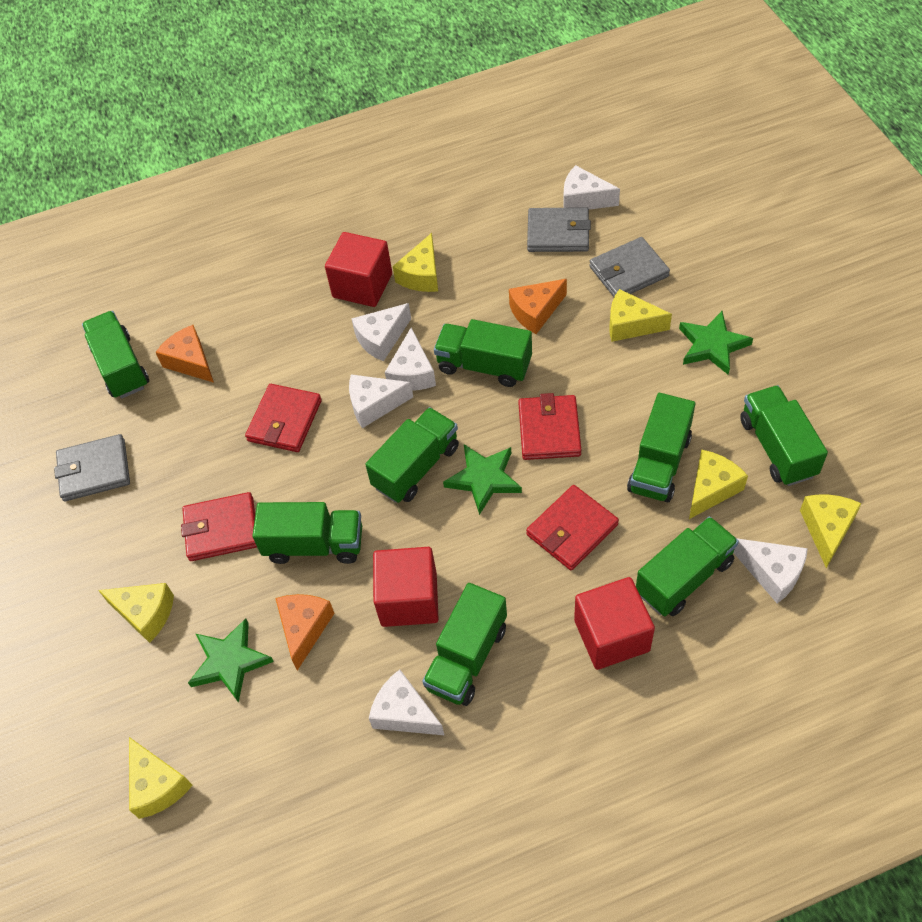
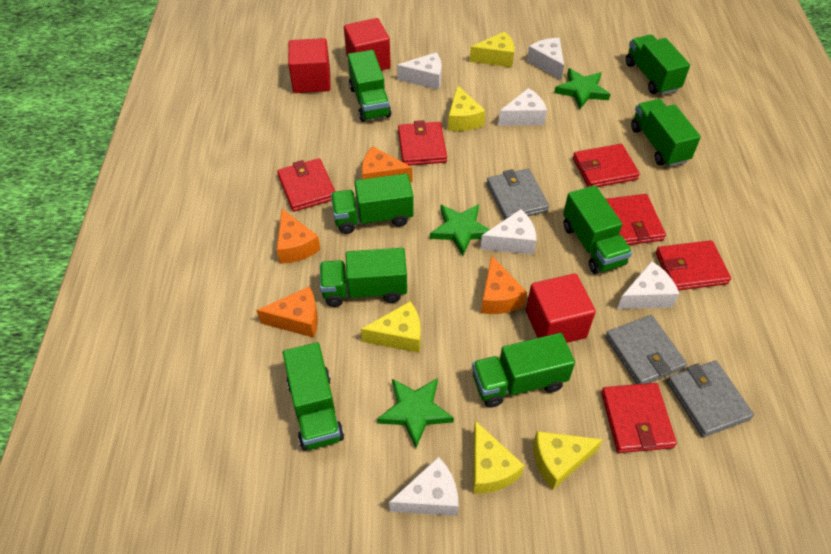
orange cheese: [155,325,214,383] [275,594,334,671] [509,279,567,334] = 3 -> [256,286,318,338] [276,209,320,264] [362,147,412,182] [481,255,527,314] = 4
red wallet: [181,492,257,561] [245,384,322,452] [518,393,581,460] [526,485,619,570] = 4 -> [277,158,335,212] [398,120,447,165] [573,144,640,187] [601,383,677,453] [606,194,666,245] [656,240,731,290] = 6
yellow cheese: [98,583,174,643] [129,737,193,819] [393,233,438,292] [609,289,672,342] [689,449,748,519] [800,494,862,568] = 6 -> [361,301,421,353] [448,85,486,131] [470,32,515,67] [473,421,525,494] [533,431,603,490] = 5

